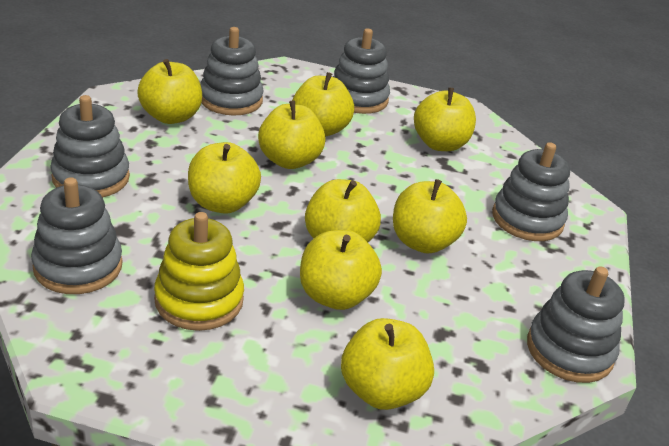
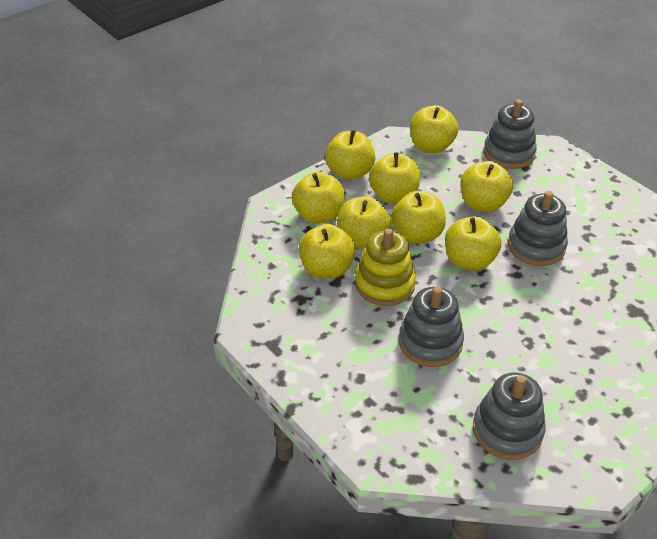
grey stacking toy: [31,177,123,294] [50,95,130,197] [200,27,264,116] [333,28,390,114] [492,142,570,241] [527,266,625,383] = 6 -> [399,286,464,367] [473,373,546,460] [484,99,537,169] [508,191,568,266] = 4

